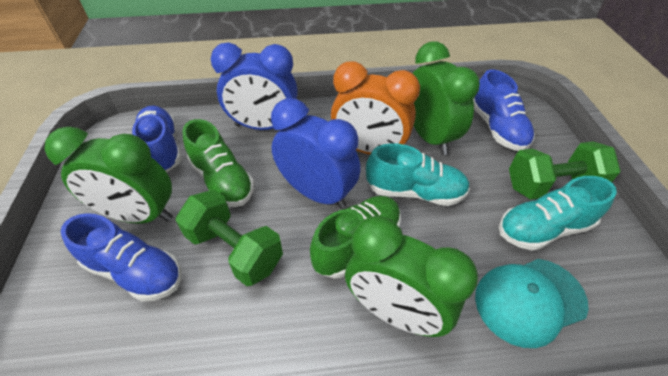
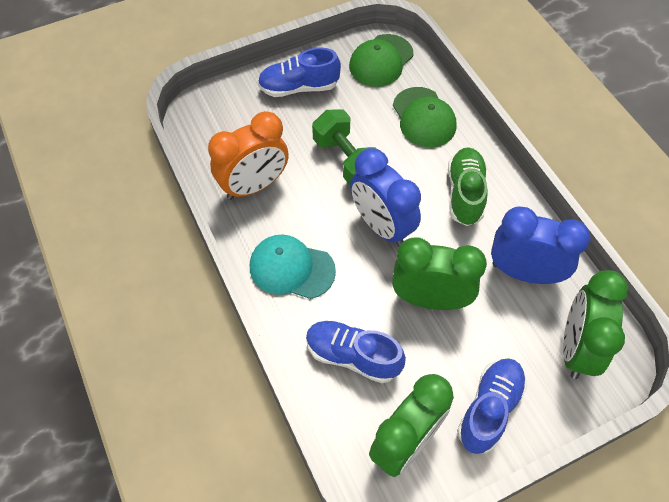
green cap: none = 0 -> [349,34,413,87] [393,87,457,147] = 2
green dumbbell: [176,190,283,286] [509,141,621,199] = 2 -> [312,109,377,185] = 1
green shoe: [182,119,254,207] [310,196,401,279] = 2 -> [448,147,488,226] = 1
turquoise shoe: [366,143,470,206] [499,176,617,251] = 2 -> none = 0

